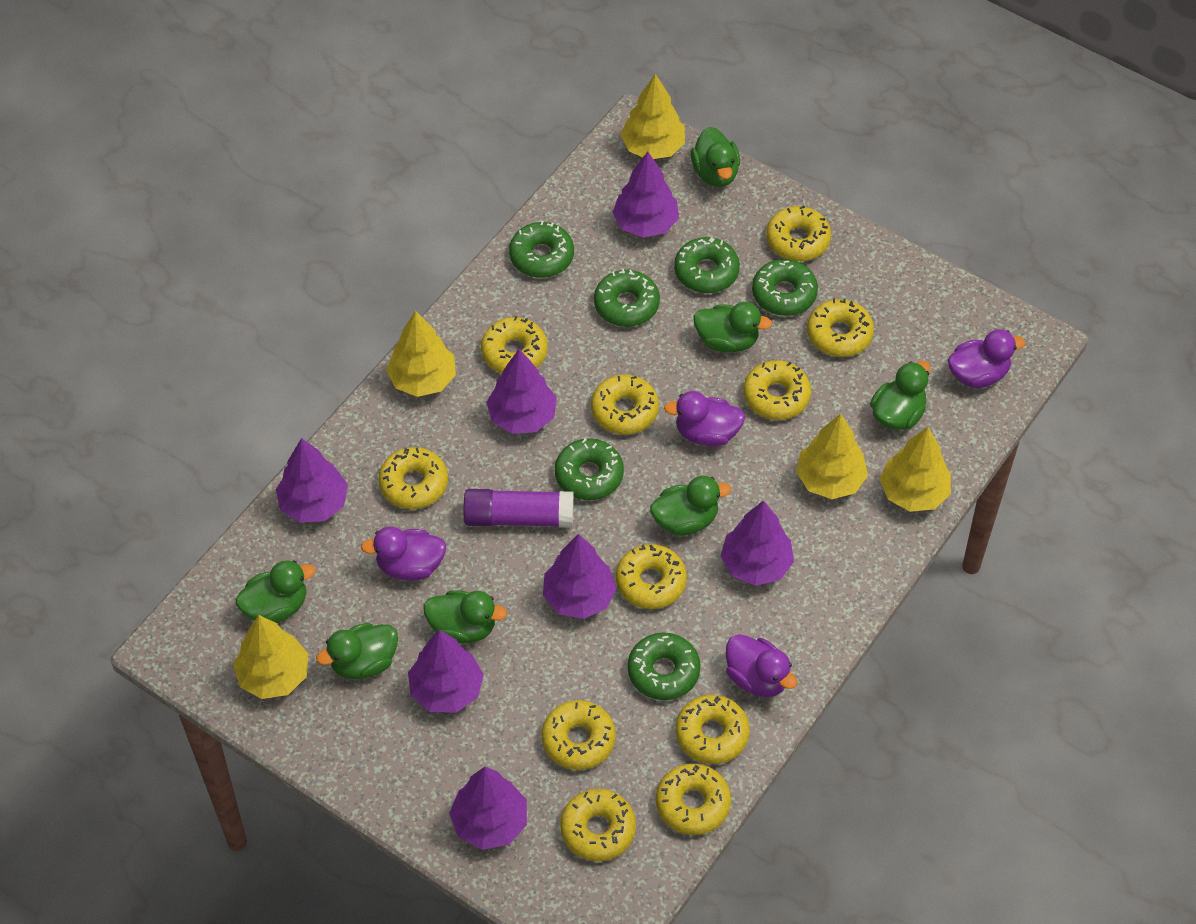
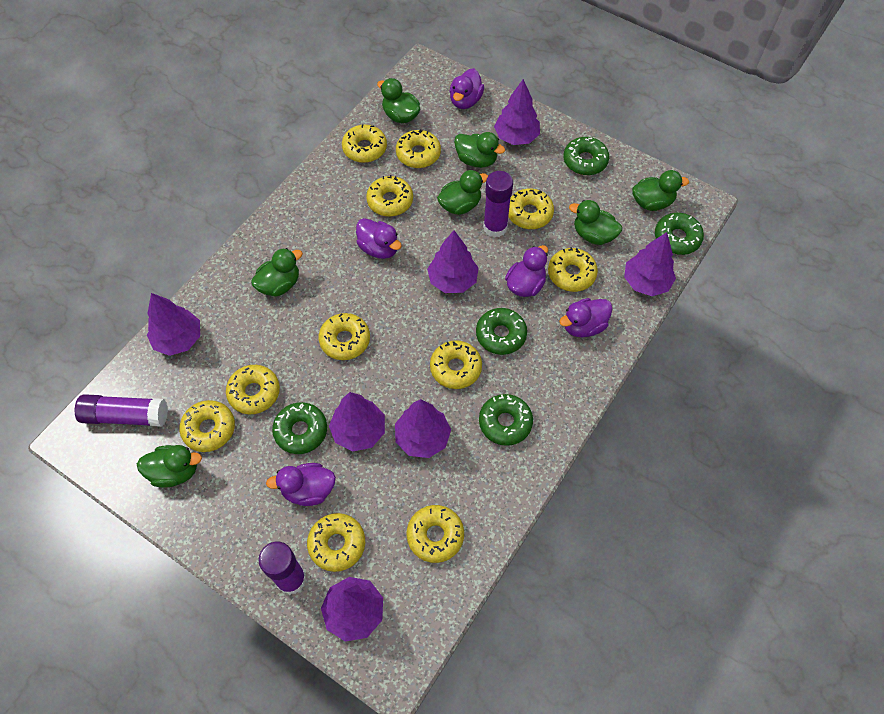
green donut: [509,221,574,278] [555,438,624,500] [594,269,660,327] [628,633,701,700] [674,237,740,293] [752,259,818,316] = 6 -> [272,402,327,454] [476,308,527,355] [479,394,533,446] [563,137,609,175] [655,213,704,255] = 5
purple duck: [361,526,446,581] [664,391,745,447] [726,634,797,697] [948,329,1026,388] = 4 -> [266,463,336,506] [356,218,401,259] [449,68,484,109] [505,245,548,297] [559,298,613,337] = 5
purple glue stick: [464,489,574,528] = 1 -> [75,394,168,427] [258,541,306,595] [483,171,513,237] = 3
yellow tree: [233,615,308,699] [386,311,456,397] [620,74,685,159] [796,413,868,499] [880,427,951,512] = 5 -> none = 0

